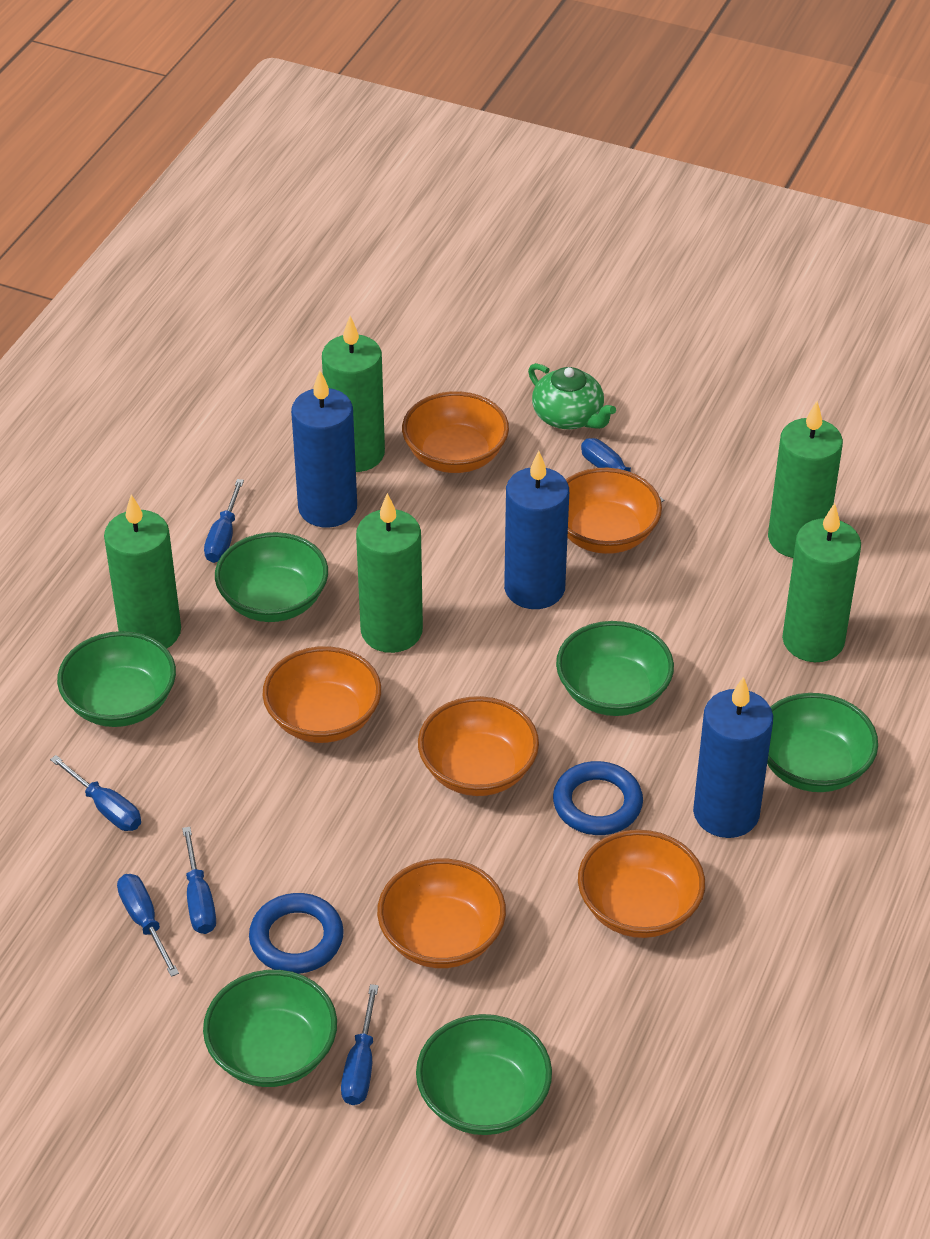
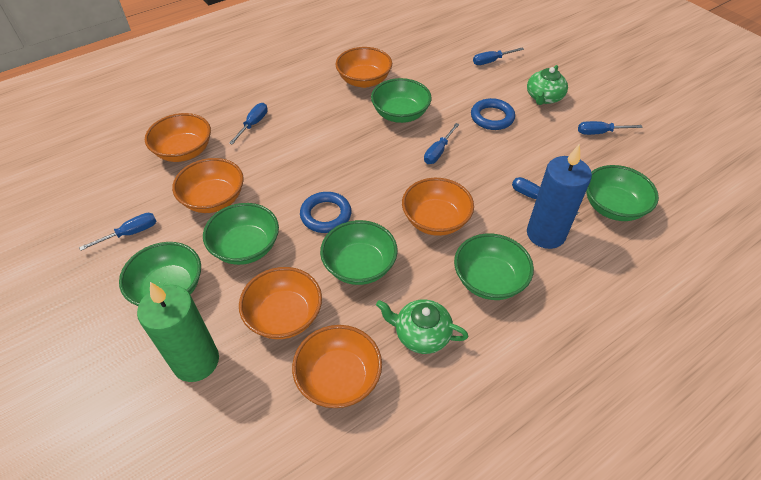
blue candle: [291,371,357,528] [504,451,569,609] [693,677,773,838] = 3 -> [527,144,592,249] = 1
green candle: [104,494,181,648] [322,316,385,472] [356,493,423,653] [768,401,843,558] [782,503,861,662] = 5 -> [137,282,219,382] = 1
green teapot: [528,363,616,429] = 1 -> [376,299,468,354] [527,65,568,105] = 2

